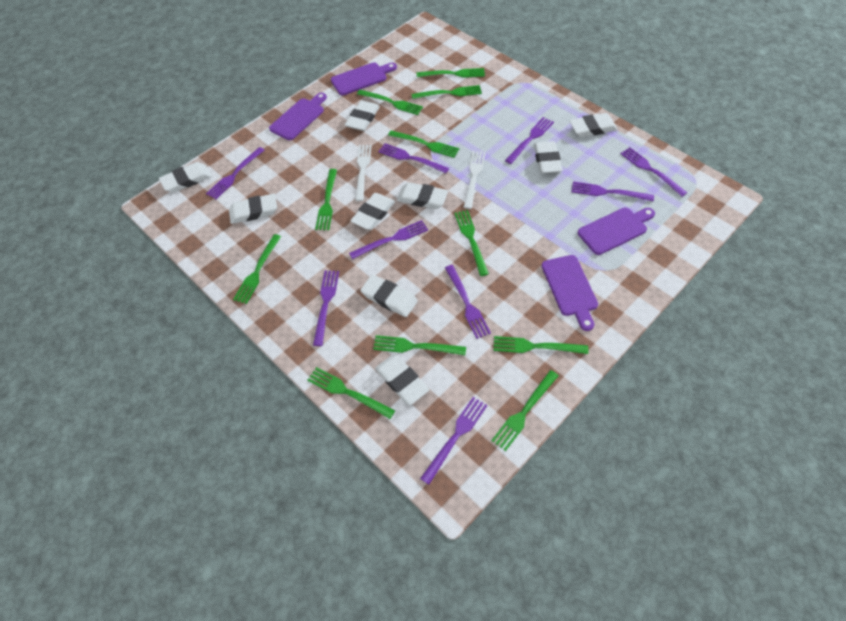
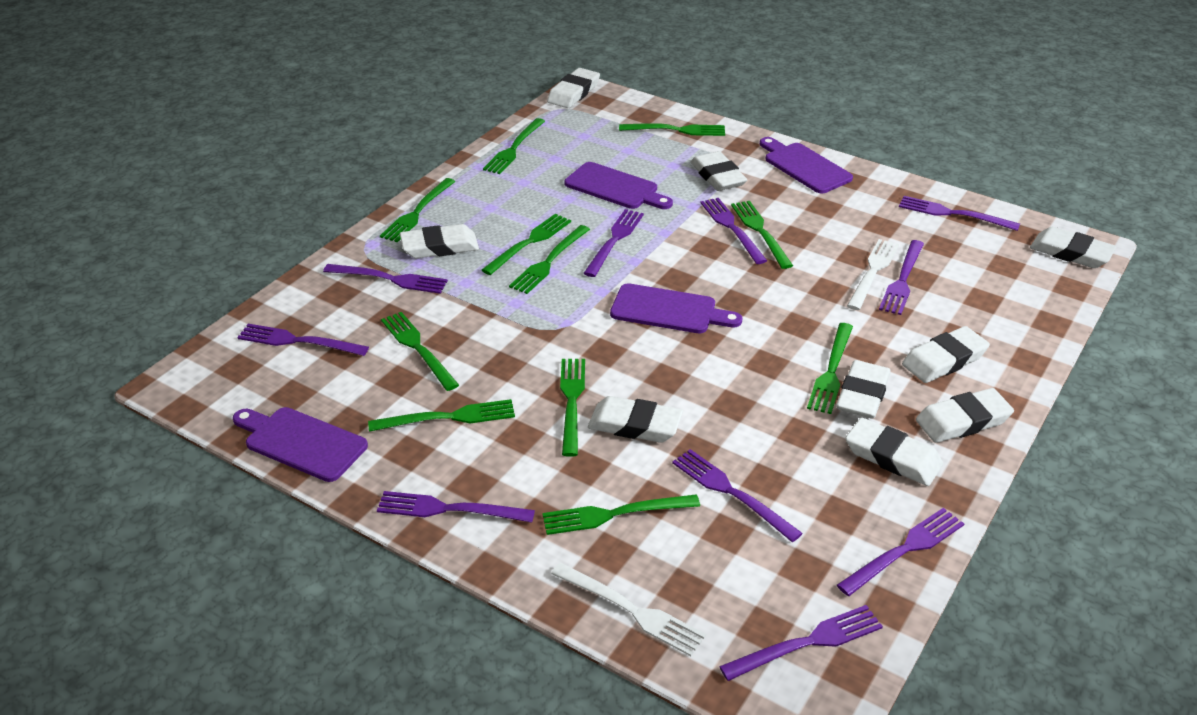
purple fork: [206,147,265,199] [313,271,339,346] [349,220,428,259] [378,143,449,173] [420,397,487,485] [445,265,491,339] [505,117,554,164] [571,181,654,201] [620,147,687,197] = 9 -> [237,324,369,356] [323,264,448,294] [377,491,535,523] [583,209,644,277] [672,449,803,542] [700,198,767,264] [719,605,883,681] [837,508,964,596] [879,240,924,315] [899,196,1020,231] = 10

